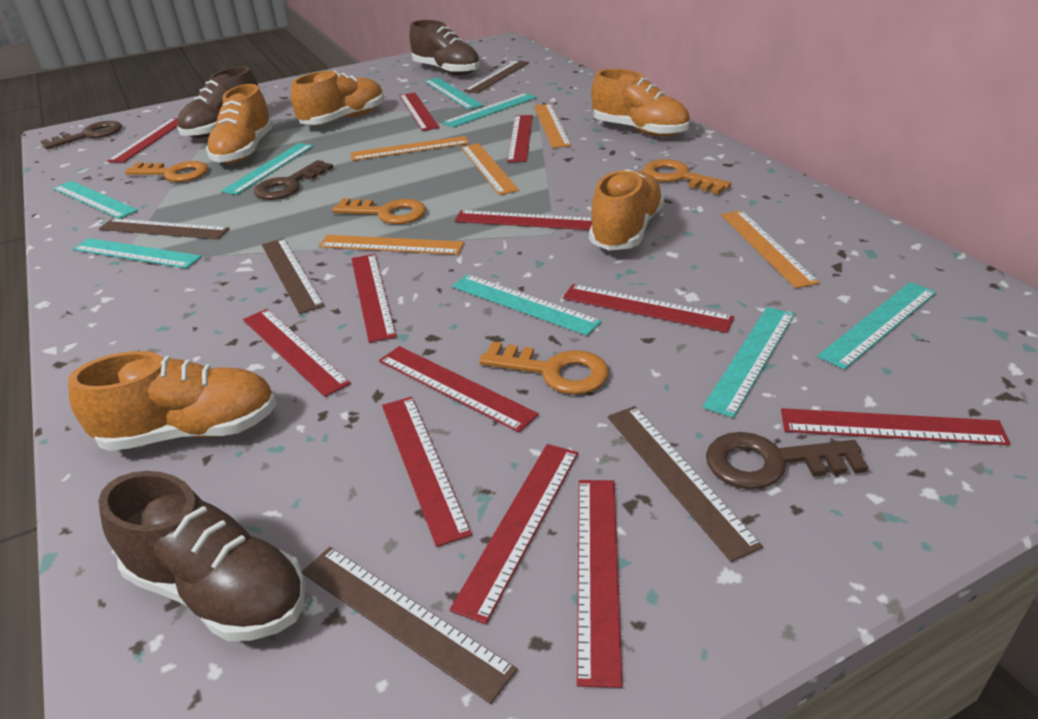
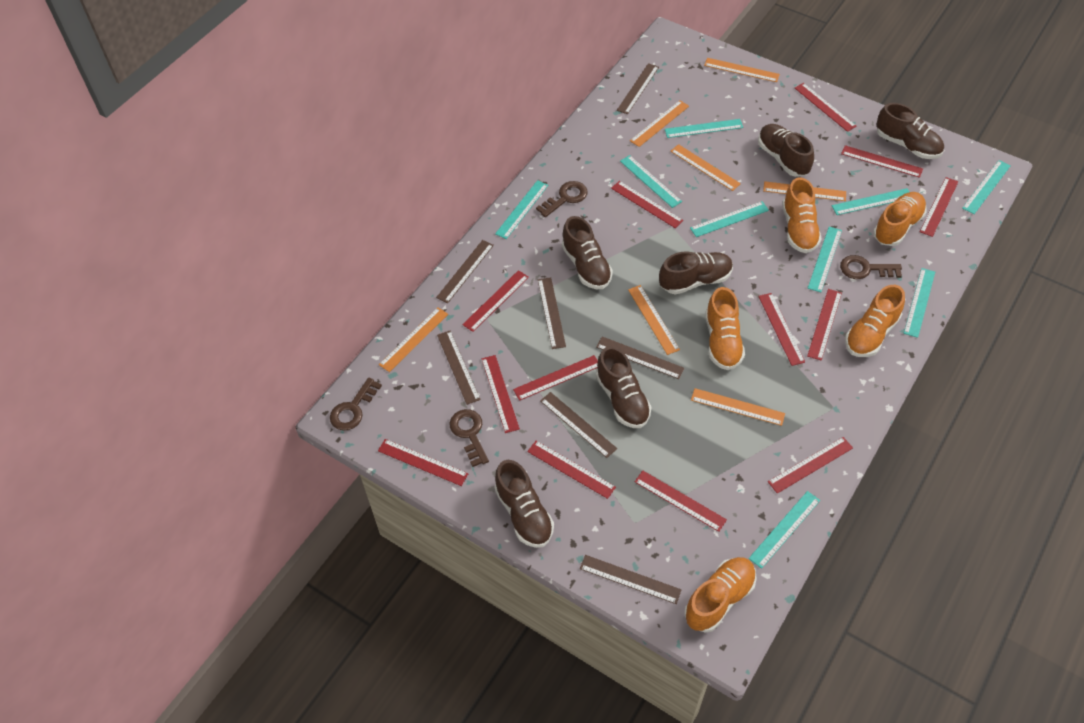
brown key: [41,121,122,149] [254,160,333,200] [706,432,868,489] = 3 -> [330,377,382,431] [450,409,489,467] [536,181,588,217] [840,255,902,279] = 4
brown ruler: [99,218,230,240] [262,238,325,314] [302,547,518,704] [464,60,529,94] [607,406,763,562] = 5 -> [436,240,494,303] [437,330,481,405] [538,277,566,349] [540,392,617,458] [580,555,682,604] [596,336,685,379] [617,63,659,114] = 7
brown shoe: [98,471,306,641] [177,66,259,138] [409,20,480,75] = 3 -> [495,460,554,548] [562,216,613,289] [596,346,651,428] [659,251,733,295] [758,124,814,177] [876,103,944,159] = 6
orange key: [125,161,208,182] [332,198,426,224] [479,342,609,395] [643,159,732,195] = 4 -> none = 0
orange ruler: [319,235,464,255] [351,136,469,161] [461,143,519,195] [534,104,571,148] [721,210,820,288] = 5 -> [379,307,448,372] [628,285,680,355] [630,100,689,147] [670,144,741,191] [691,388,785,426] [704,58,780,82] [763,181,846,201] = 7
red ruler: [108,118,178,163] [243,309,351,397] [351,254,396,343] [379,346,539,432] [382,397,472,547] [399,92,440,131] [450,444,578,624] [454,210,592,230] [507,115,533,162] [563,284,734,333] [577,480,623,688] [781,408,1011,445] = 12 -> [378,439,468,486] [462,270,529,332] [482,355,520,433] [513,355,598,401] [527,441,616,499] [611,181,683,228] [635,471,727,532] [758,293,805,366] [768,437,853,493] [795,83,857,132] [807,289,842,361] [841,145,923,178] [920,177,958,237] = 13
turquoise ruler: [53,181,138,219] [73,238,202,269] [221,143,314,195] [424,77,483,110] [442,93,537,128] [452,274,602,336] [703,307,795,418] [817,282,936,370] = 8 -> [495,180,548,239] [620,155,682,208] [665,119,743,138] [690,201,769,237] [749,491,820,569] [808,227,842,292] [832,188,909,215] [904,268,935,338] [962,160,1011,214] = 9

